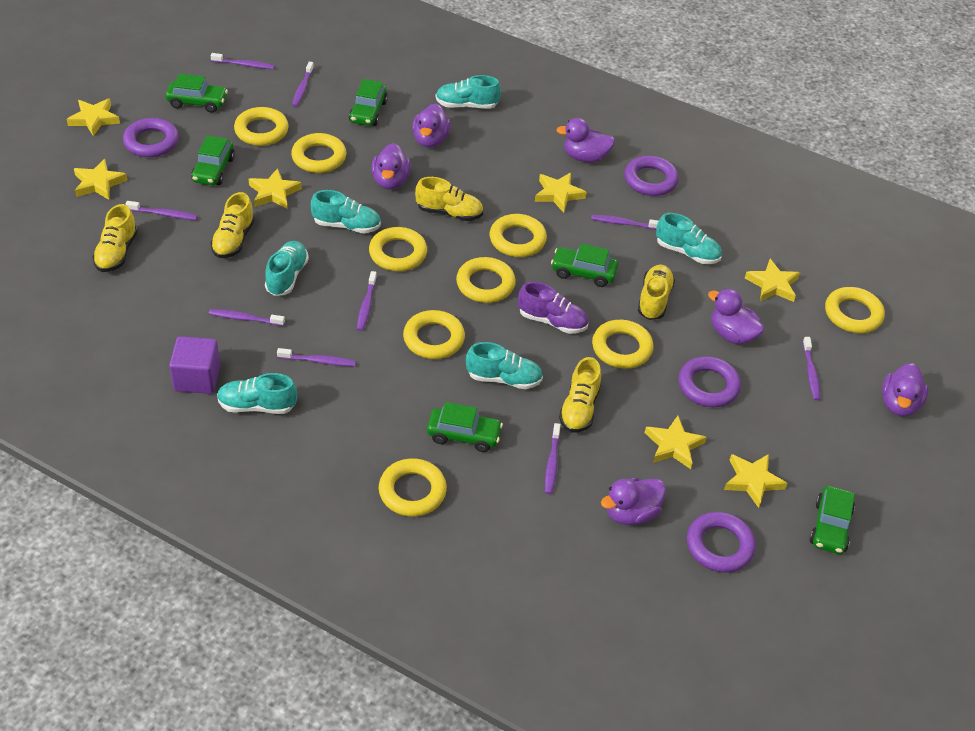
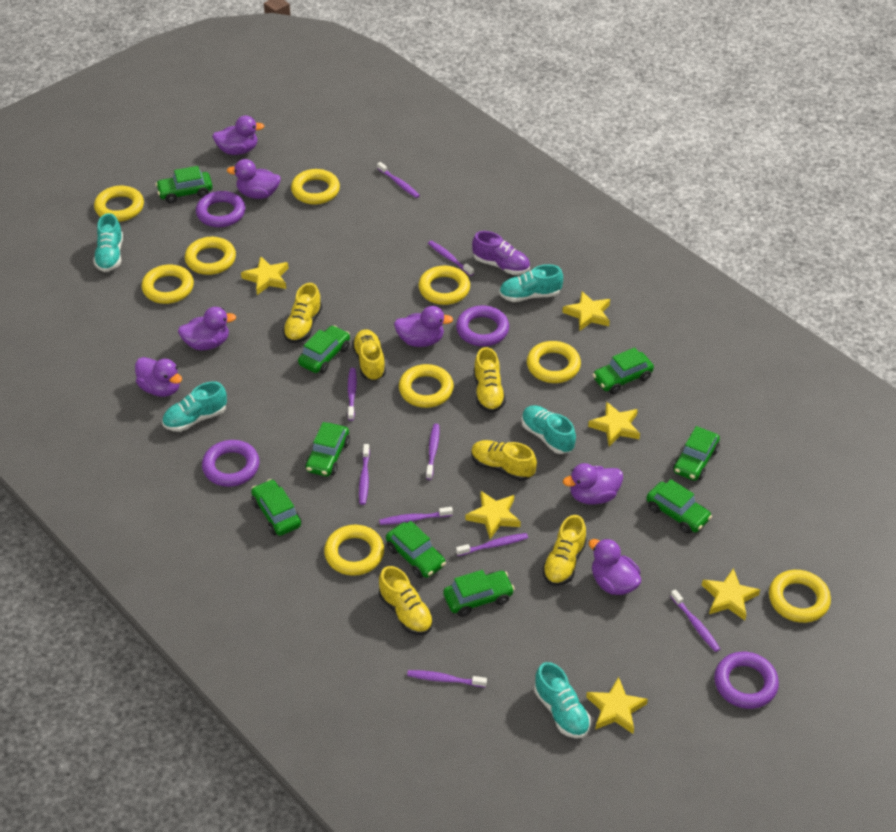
green car: [166,74,228,113] [191,135,235,185] [349,79,388,126] [427,402,503,452] [551,243,618,287] [810,486,855,554] = 6 -> [156,166,213,203] [251,479,301,536] [298,325,350,374] [305,422,350,477] [386,521,446,578] [443,570,515,617] [592,347,654,394] [646,479,712,534] [673,426,720,481] = 9
purple cube: [169,336,220,394] = 1 -> none = 0
purple duck: [371,143,411,190] [412,103,451,147] [556,118,615,162] [601,478,666,525] [708,289,764,344] [882,363,929,416] = 6 -> [135,357,182,397] [178,307,236,350] [212,116,264,155] [227,159,281,199] [394,306,453,347] [563,463,623,505] [589,538,641,595] = 7
turquoise shoe: [217,373,297,414] [265,241,309,296] [311,190,381,233] [436,75,501,109] [466,342,543,389] [656,213,722,264] = 6 -> [93,213,123,272] [162,381,227,432] [499,264,563,302] [521,405,576,454] [534,662,591,739] = 5
yellow shoe: [92,204,138,272] [210,192,255,258] [415,177,483,221] [559,357,601,433] [638,265,675,320] = 5 -> [283,283,322,343] [352,329,386,381] [379,566,433,635] [471,440,537,481] [474,347,506,413] [542,515,587,586] = 6
yellow star: [67,99,120,136] [74,159,127,200] [249,168,302,209] [535,173,587,213] [645,416,707,469] [724,454,788,508] [745,259,800,302] = 7 -> [241,256,288,295] [465,491,521,539] [562,291,610,331] [586,677,648,734] [588,402,640,446] [702,568,760,620] = 6

